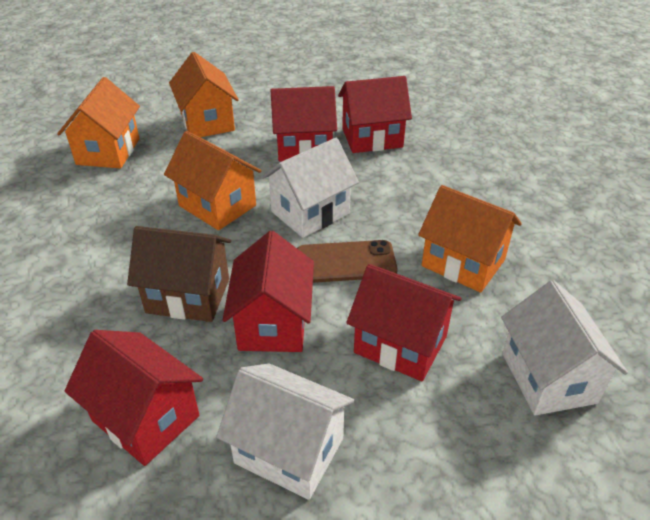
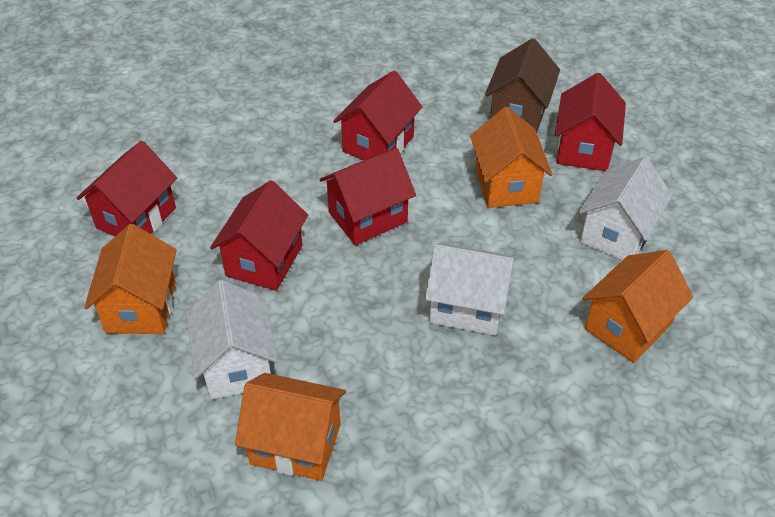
brown phone: [297,240,398,283] = 1 -> none = 0

